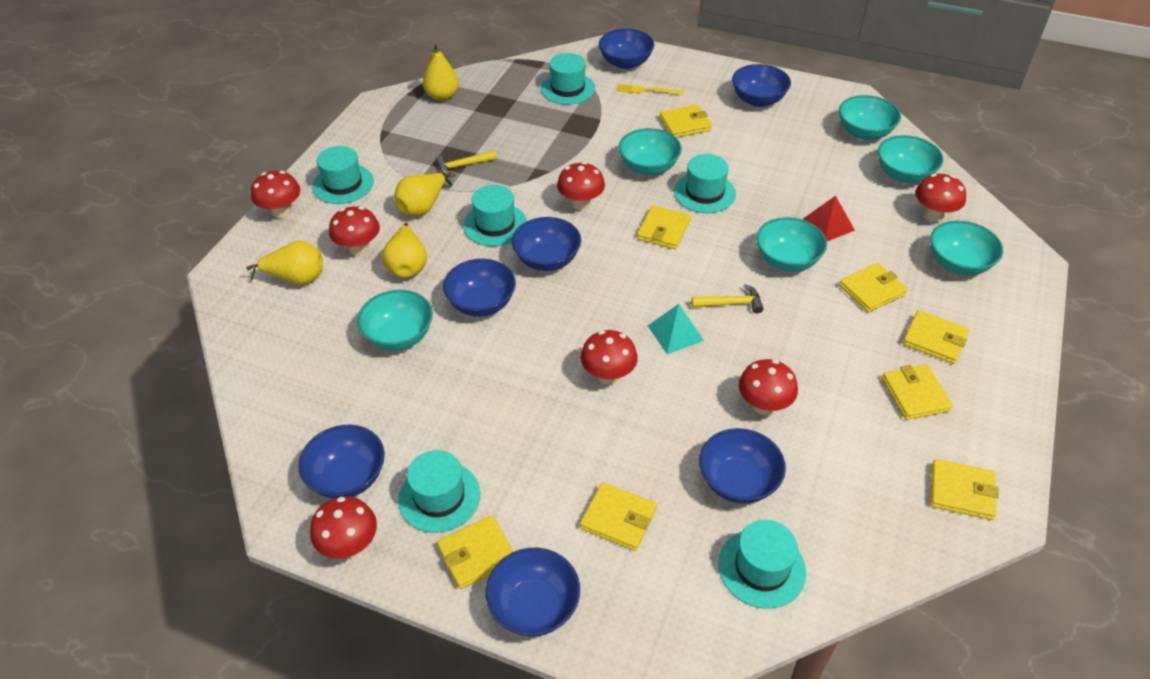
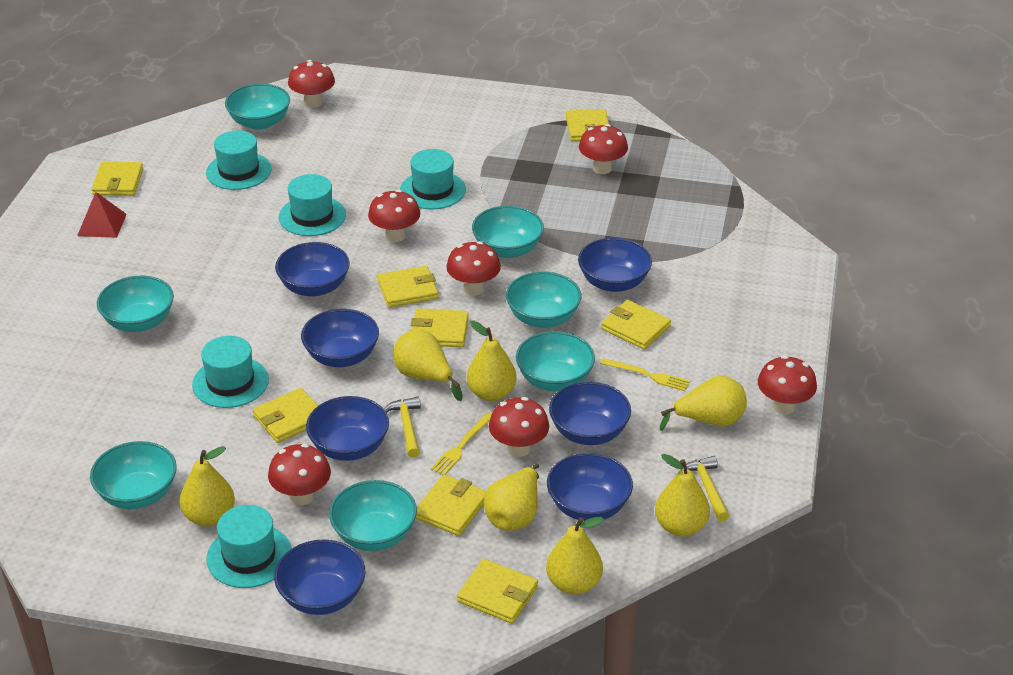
turquoise bowl: [357,290,433,351] [618,128,682,175] [756,217,827,272] [839,95,901,140] [878,135,943,183] [930,221,1003,275] = 6 -> [90,441,177,509] [97,276,174,332] [225,84,290,130] [329,480,417,551] [472,206,544,258] [506,271,581,328] [516,331,595,391] = 7
turquoise hat: [312,146,374,204] [398,450,480,533] [463,185,527,246] [541,53,595,105] [674,154,736,213] [718,520,806,609] = 6 -> [192,336,269,408] [206,130,272,190] [206,505,292,588] [279,174,346,236] [400,149,466,209] = 5
turquoise pyramid: [648,304,704,354] = 1 -> none = 0
yellow fork: [617,84,684,95] = 1 -> [431,413,492,475] [600,358,690,391] = 2
yellow pear: [246,240,323,285] [382,223,427,278] [394,173,453,216] [423,43,459,101] = 4 -> [180,446,235,527] [393,330,463,401] [467,320,517,401] [484,463,539,531] [546,517,604,595] [655,454,710,537] [660,375,747,431] = 7

